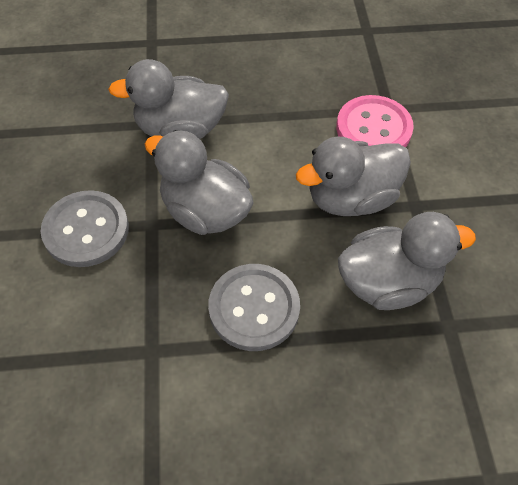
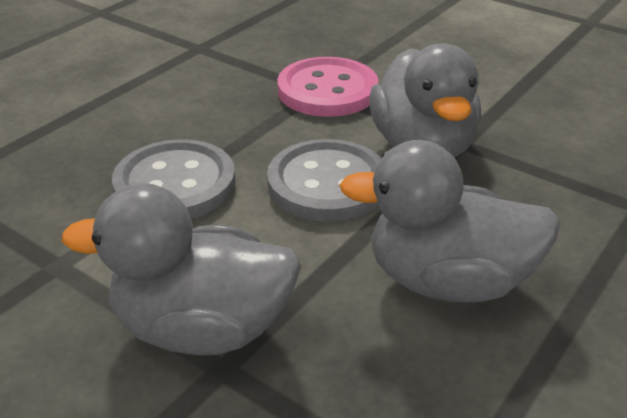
grey duck: [108,59,229,139] [145,130,253,235] [296,136,411,216] [338,212,476,310] = 4 -> [62,183,302,355] [339,140,560,302] [369,44,481,158] = 3

